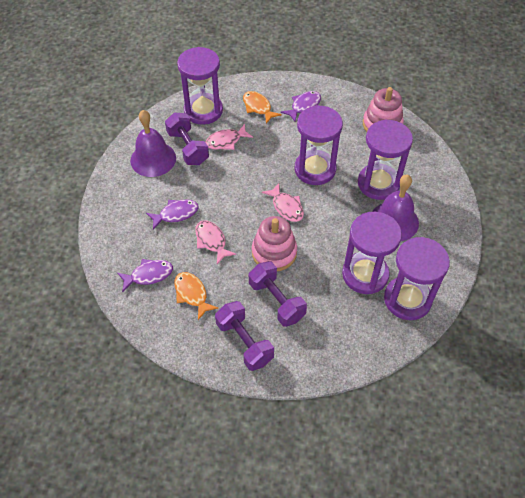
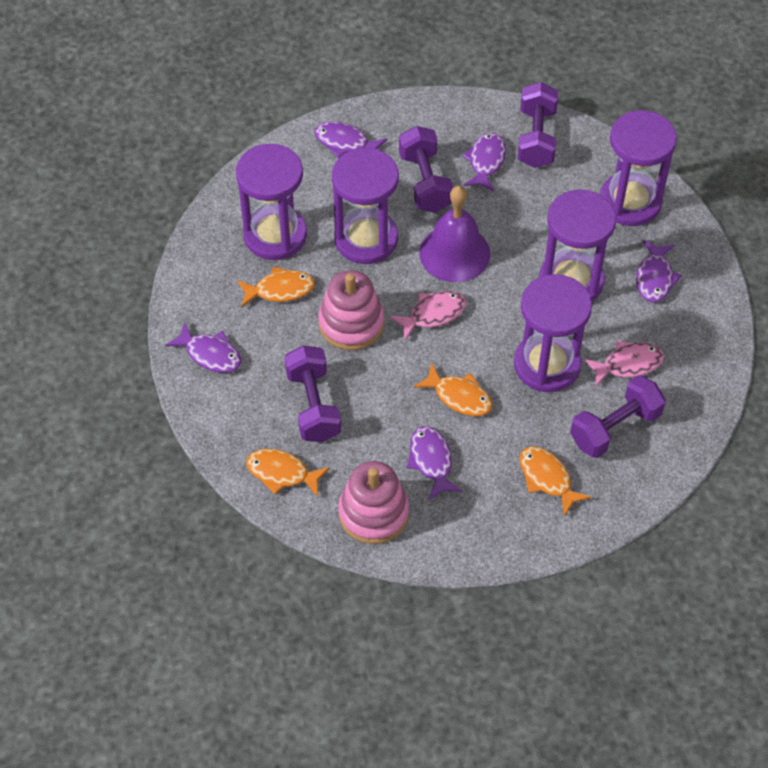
orange fish: [174,272,218,320] [243,91,282,124] = 2 -> [237,266,315,307] [246,449,330,497] [414,363,493,416] [520,446,591,517] = 4
pink fish: [195,220,237,264] [206,124,253,150] [262,183,304,222] = 3 -> [389,291,466,341] [584,341,664,387] = 2
purple bell: [130,110,176,177] [372,174,419,241] = 2 -> [419,186,490,282] = 1
purple dumbbell: [165,112,209,165] [215,301,274,371] [249,261,307,327] = 3 -> [284,345,341,442] [399,126,453,213] [518,82,558,168] [570,375,666,458] = 4
purple fish: [118,259,173,292] [146,199,199,230] [281,91,321,122] = 3 -> [165,322,241,373] [314,121,387,158] [406,426,462,500] [462,132,506,192] [636,240,682,302] = 5

